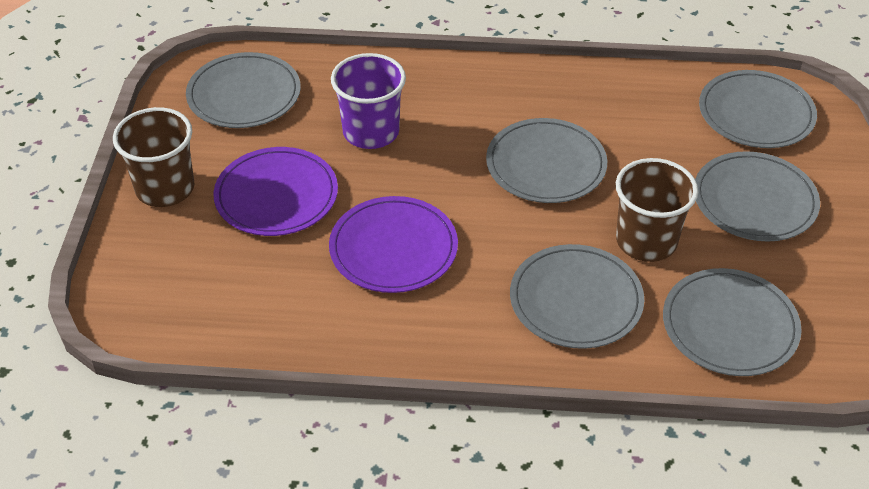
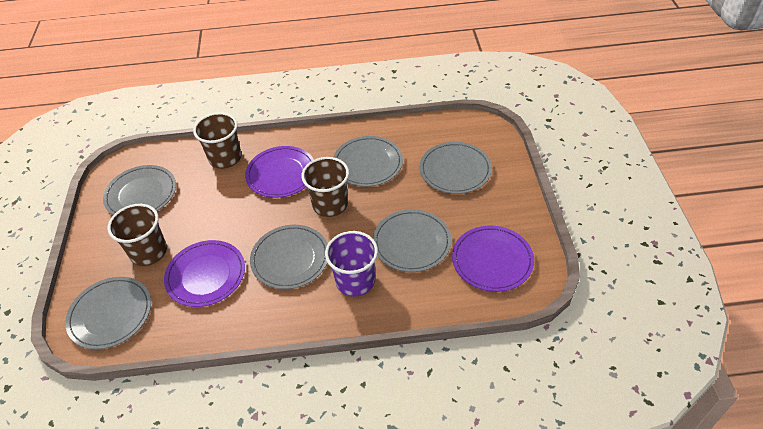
brown cup: [113,107,194,207] [616,158,698,262] = 2 -> [107,204,167,266] [193,112,242,169] [302,157,349,217] = 3
purple plate: [213,147,338,236] [329,196,458,293] = 2 -> [164,240,245,307] [245,146,314,198] [452,226,534,292] = 3

